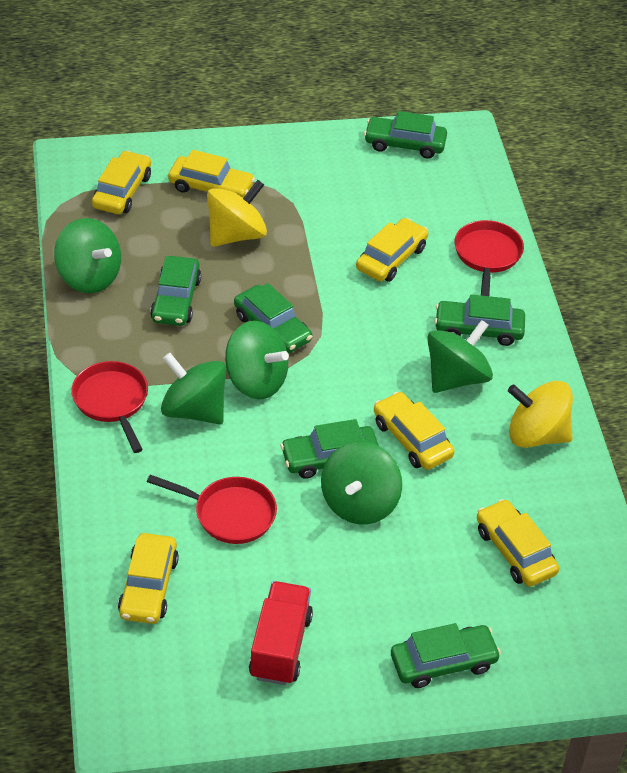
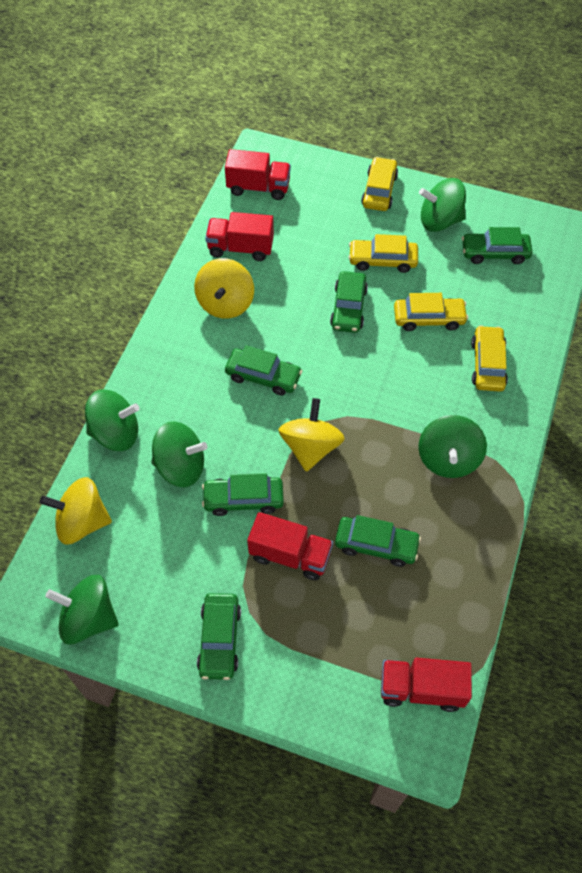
red pan: [71,361,148,453] [147,475,277,544] [454,220,524,296] = 3 -> none = 0
red truck: [249,581,313,685] = 1 -> [205,212,274,261] [225,149,291,200] [247,512,333,580] [381,658,472,712] = 4
yellow car: [92,150,151,214] [118,533,179,624] [168,150,255,198] [356,218,428,282] [374,392,455,470] [477,499,559,587] = 6 -> [349,234,418,273] [361,157,398,211] [394,293,468,331] [471,325,508,392] = 4
yellow spinning top: [207,180,267,247] [508,381,573,448] = 2 -> [40,477,112,545] [194,258,254,319] [279,398,345,472] = 3

